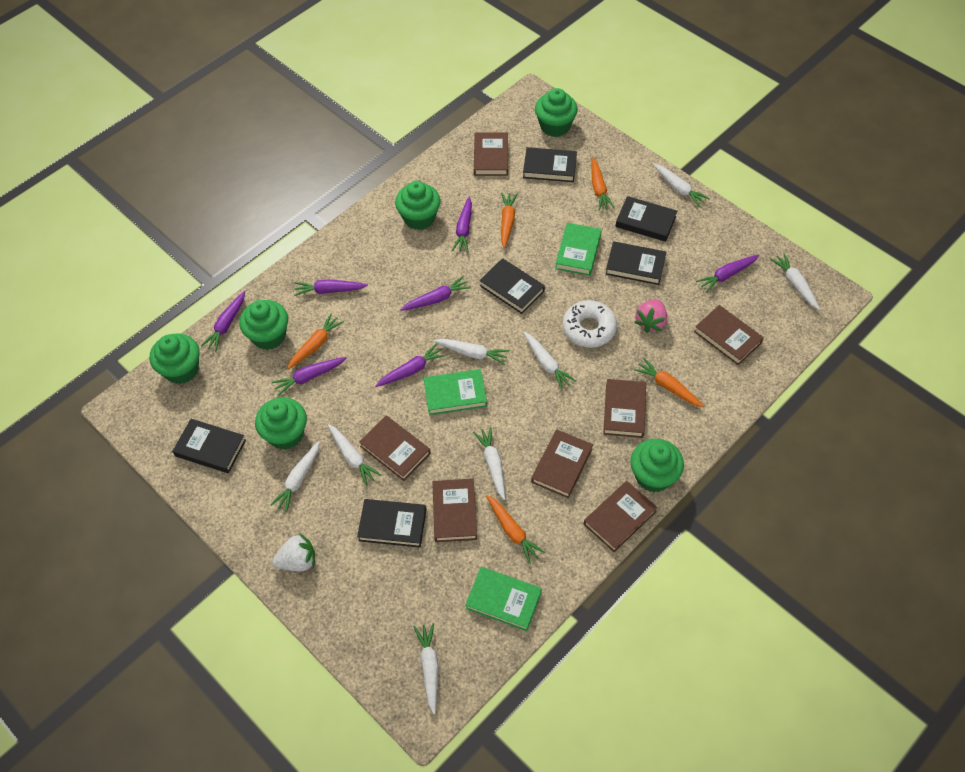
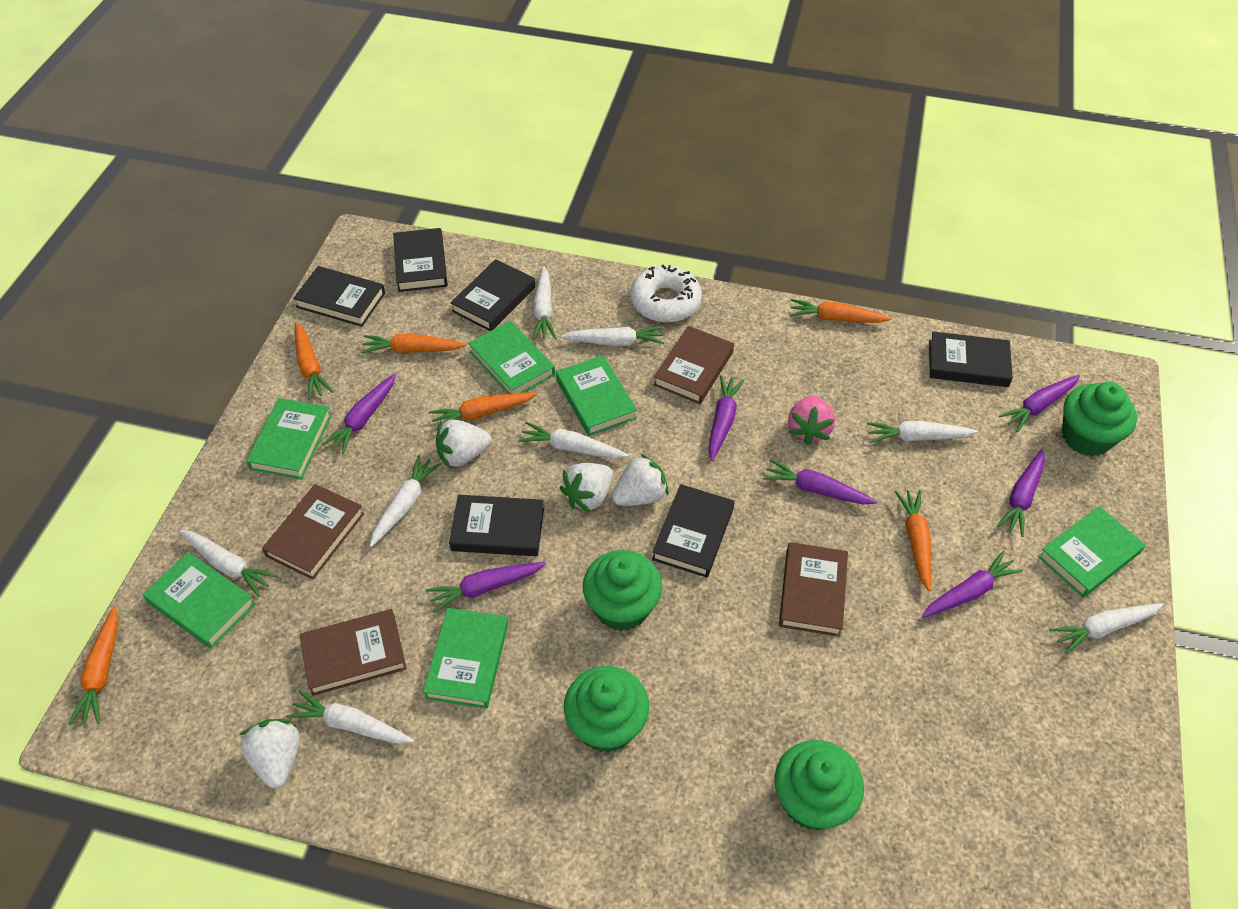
brown book: [359,416,431,481] [432,479,477,542] [474,133,508,176] [531,429,593,498] [584,481,658,552] [603,379,646,438] [694,305,764,365] = 7 -> [262,484,364,580] [299,609,407,696] [654,326,734,404] [779,542,848,637] = 4
green book: [424,369,487,415] [465,567,542,631] [555,223,602,276] = 3 -> [142,552,256,649] [246,398,332,479] [423,608,508,709] [468,321,555,394] [556,355,637,436] [1038,506,1146,598] = 6
green cupcake: [150,333,200,384] [239,300,288,350] [255,397,307,450] [395,181,440,230] [535,88,578,137] [630,439,684,492] = 6 -> [564,666,649,753] [583,550,662,631] [775,740,864,830] [1062,382,1137,456] = 4
orange carrot: [287,313,344,369] [486,495,545,564] [501,193,517,248] [591,157,615,211] [634,358,704,407] = 5 -> [68,607,118,725] [295,322,333,400] [361,334,466,354] [429,392,537,431] [790,299,892,323] [895,490,931,591] = 6
white strawberry: [272,533,315,571] = 1 -> [239,719,300,789] [436,419,491,468] [559,463,613,513] [612,453,669,506] = 4

